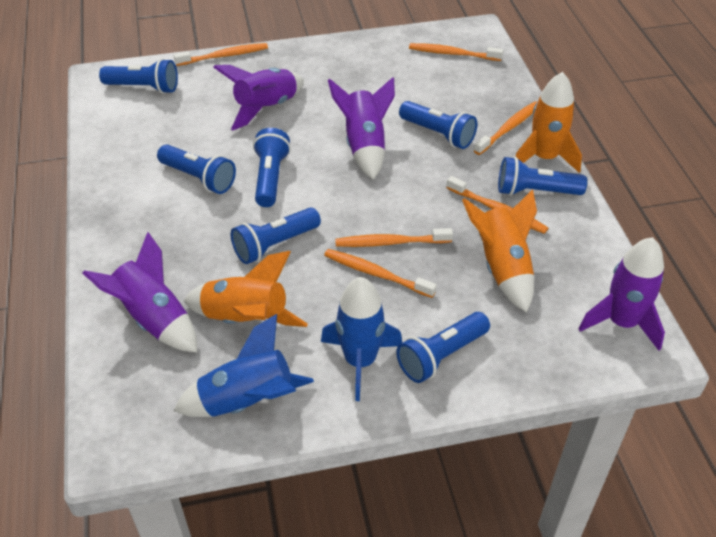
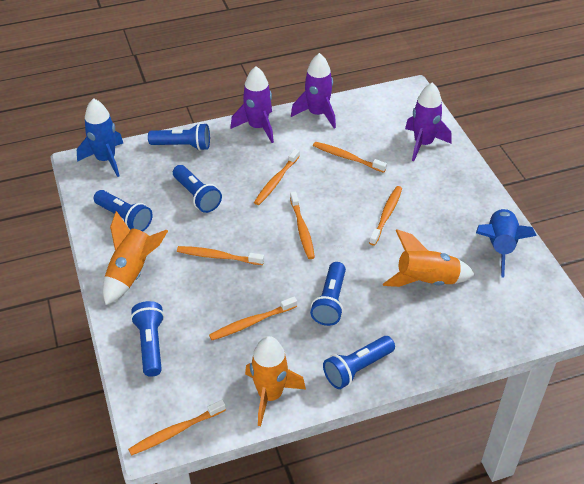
blue flashlight: [99,58,178,94] [157,145,236,194] [231,208,321,264] [253,128,291,207] [396,312,490,383] [399,101,477,149] [498,157,587,196] = 7 -> [94,190,153,231] [131,301,164,377] [148,123,210,151] [173,165,222,213] [310,262,346,326] [323,336,395,389] = 6
orange toothbrush: [174,43,268,66] [324,249,437,298] [335,228,453,247] [409,43,503,61] [446,176,548,234] [474,102,537,155] = 6 -> [128,400,226,456] [177,246,264,265] [209,297,297,340] [254,149,300,205] [290,192,315,259] [313,142,387,173] [369,186,402,246] = 7
purple rocket: [83,232,197,352] [213,65,304,130] [328,77,395,180] [579,237,665,351] = 4 -> [231,66,274,143] [291,53,336,129] [405,83,452,161] = 3

